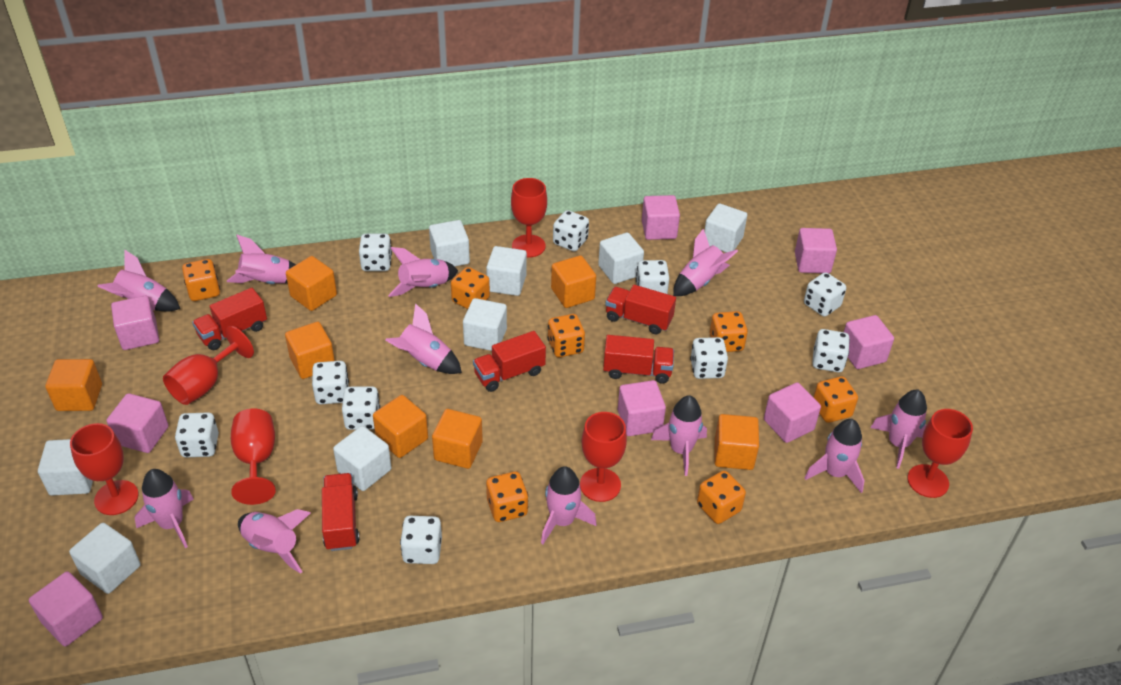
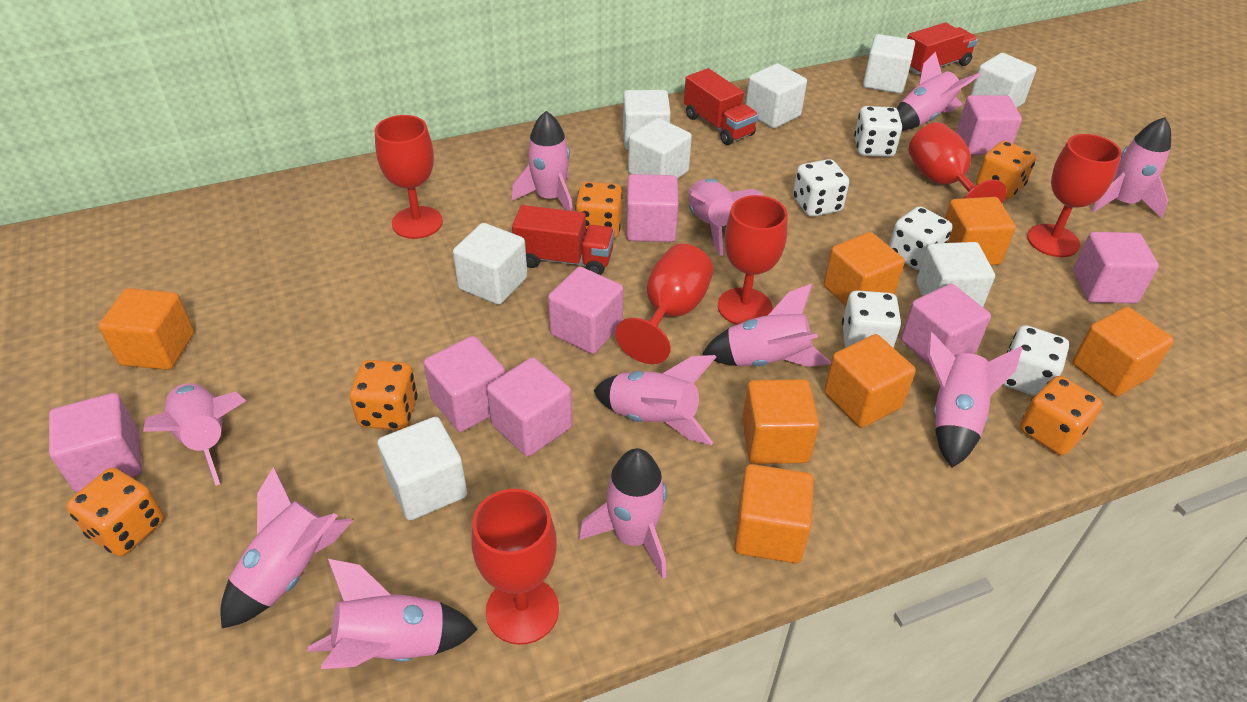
orange dice: [182,259,220,301] [451,267,490,309] [486,472,528,522] [548,314,585,357] [697,471,746,524] [710,311,748,352] [813,376,858,423] = 7 -> [66,468,164,556] [350,360,417,430] [575,182,623,239] [976,141,1036,199] [1020,376,1102,455] = 5
red truck: [192,288,267,350] [322,473,359,551] [473,331,546,392] [603,335,674,384] [605,285,676,334] = 5 -> [512,205,614,275] [684,68,759,145] [907,22,978,75] = 3
white dice: [175,412,219,457] [312,361,349,404] [342,386,380,430] [359,234,392,271] [400,516,442,564] [553,210,589,251] [636,260,669,294] [690,337,728,379] [804,272,846,317] [812,329,850,372] = 10 -> [793,159,849,217] [842,290,901,348] [854,106,902,157] [889,206,952,270] [1002,325,1069,396] = 5

